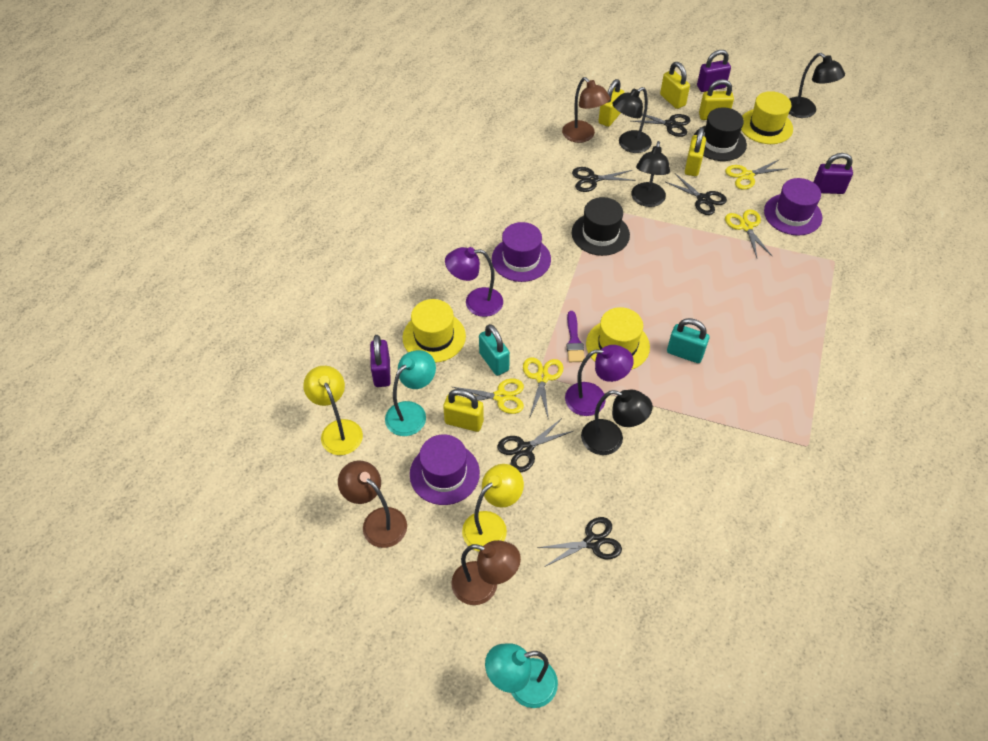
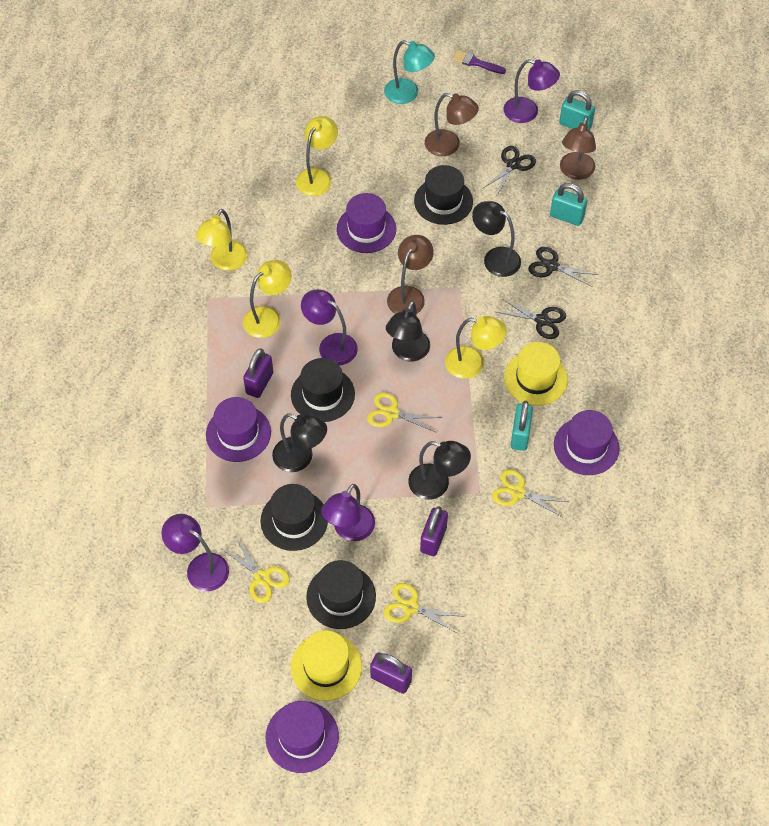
black hat: [572,197,630,256] [694,107,747,161] = 2 -> [260,484,328,551] [291,358,355,422] [306,560,376,629] [414,165,473,225] = 4
black scissors: [497,418,573,472] [537,517,622,567] [572,167,636,192] [631,113,690,137] [666,173,727,215] = 5 -> [482,146,536,197] [497,298,566,339] [528,247,599,287] = 3
purple hat: [410,434,480,505] [492,222,551,282] [764,178,822,236] = 3 -> [206,397,271,462] [266,701,339,773] [337,193,396,253] [554,410,619,475] = 4
purple lamp: [445,247,503,317] [565,345,634,416] = 2 -> [161,514,229,591] [301,289,358,365] [321,484,375,541] [503,59,560,123] = 4
turquoise lamp: [385,350,436,436] [485,643,558,708] = 2 -> [384,40,435,104] = 1
turquoise padlock: [479,324,510,376] [667,318,709,363] = 2 -> [511,401,533,451] [550,183,587,226] [559,90,595,130] = 3
yellow hat: [403,299,466,363] [586,307,650,370] [741,91,793,144] = 3 -> [291,630,362,701] [504,342,568,406] = 2
yellow lamp: [303,366,363,455] [462,464,524,551] = 2 -> [196,209,247,271] [243,260,291,338] [296,116,338,196] [445,316,507,379] = 4
yellow padlock: [443,389,484,432] [599,79,625,127] [660,62,690,109] [685,127,706,176] [699,79,734,120] = 5 -> none = 0

